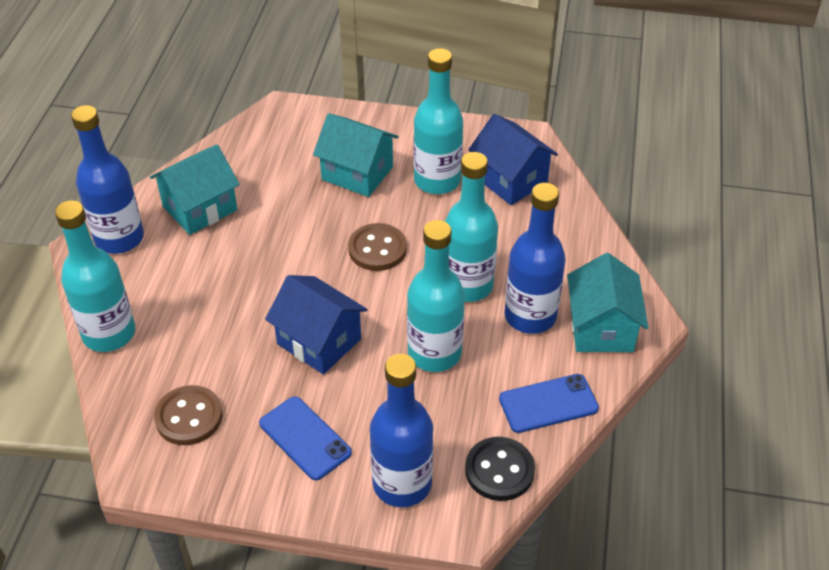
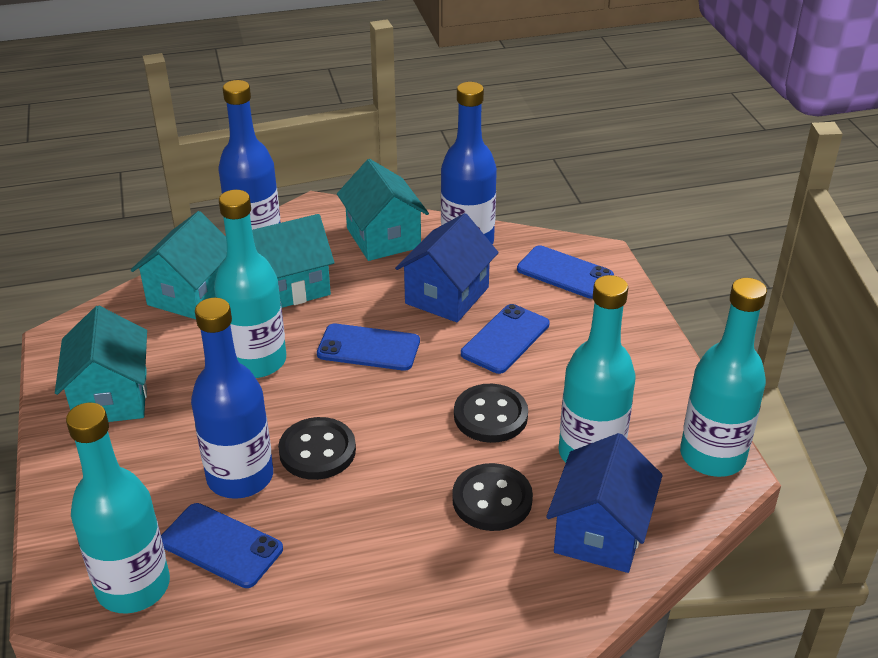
black button: [465,437,535,501] = 1 -> [278,417,356,480] [452,463,533,531] [454,384,528,443] = 3
blue phone: [259,396,352,480] [499,374,599,433] = 2 -> [161,503,283,588] [317,323,420,371] [461,304,550,374] [517,245,614,299] = 4
brown button: [154,385,222,445] [348,223,407,271] = 2 -> none = 0
turquoise house: [150,145,240,235] [313,113,399,197] [567,253,648,352] = 3 -> [55,306,147,422] [131,211,227,319] [252,214,334,308] [337,159,429,261] = 4

